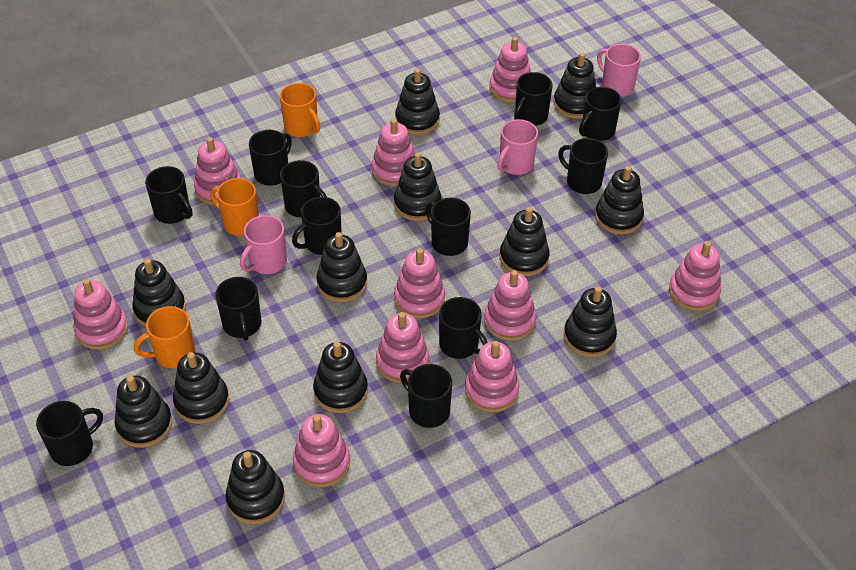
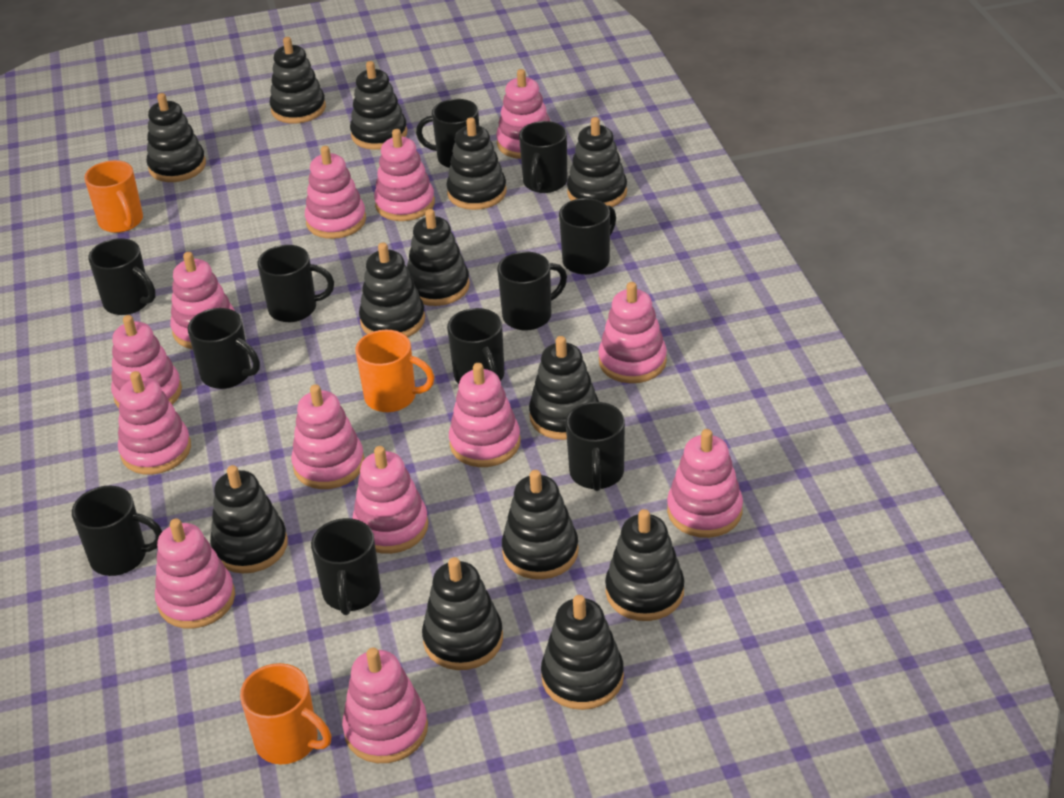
black mug: [36,401,103,466] [145,166,193,224] [215,277,262,341] [249,130,292,186] [280,160,327,217] [292,197,342,255] [400,364,452,428] [425,198,471,256] [439,297,488,359] [514,72,552,126] [558,138,608,194] [579,87,622,141] = 12 -> [72,486,162,576] [88,238,156,315] [188,308,260,389] [258,245,334,322] [311,518,380,615] [416,99,479,168] [447,308,505,384] [497,251,567,330] [519,121,567,193] [559,198,616,275] [566,402,625,491] = 11
black stacking toy: [115,376,172,448] [132,258,186,327] [173,352,229,424] [226,450,285,524] [313,342,368,413] [316,232,367,302] [394,153,441,221] [395,68,440,135] [500,207,549,276] [554,53,596,119] [564,287,617,357] [595,166,644,234] = 12 -> [146,93,206,182] [210,465,288,573] [269,37,326,124] [350,61,407,150] [359,242,425,337] [407,209,470,306] [422,557,503,670] [446,117,507,210] [502,470,579,579] [529,336,599,440] [541,595,624,710] [567,117,627,207] [605,509,684,621] = 13
pink mug: [240,215,287,274] [497,119,538,175] [597,44,641,97] = 3 -> none = 0
pink stacking toy: [73,279,128,350] [194,137,241,205] [293,414,350,487] [372,119,415,186] [376,312,429,383] [394,248,445,318] [465,341,519,412] [484,270,536,341] [489,37,531,103] [669,241,721,311] = 10 -> [111,315,182,408] [118,371,191,475] [155,519,235,629] [170,252,235,349] [291,384,365,489] [305,146,366,239] [342,647,428,763] [352,446,429,554] [374,129,435,221] [449,363,521,467] [496,69,550,159] [598,282,667,383] [667,429,743,538] = 13

